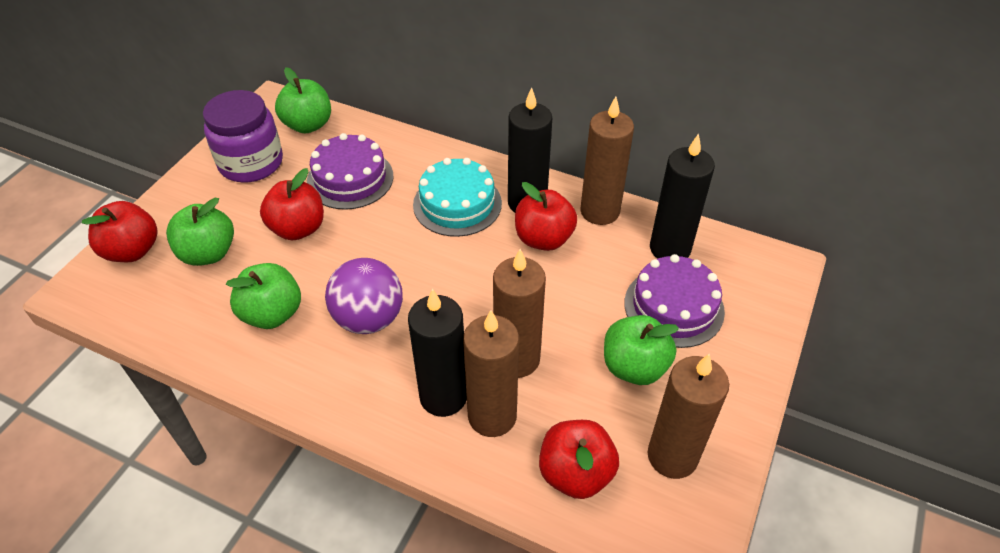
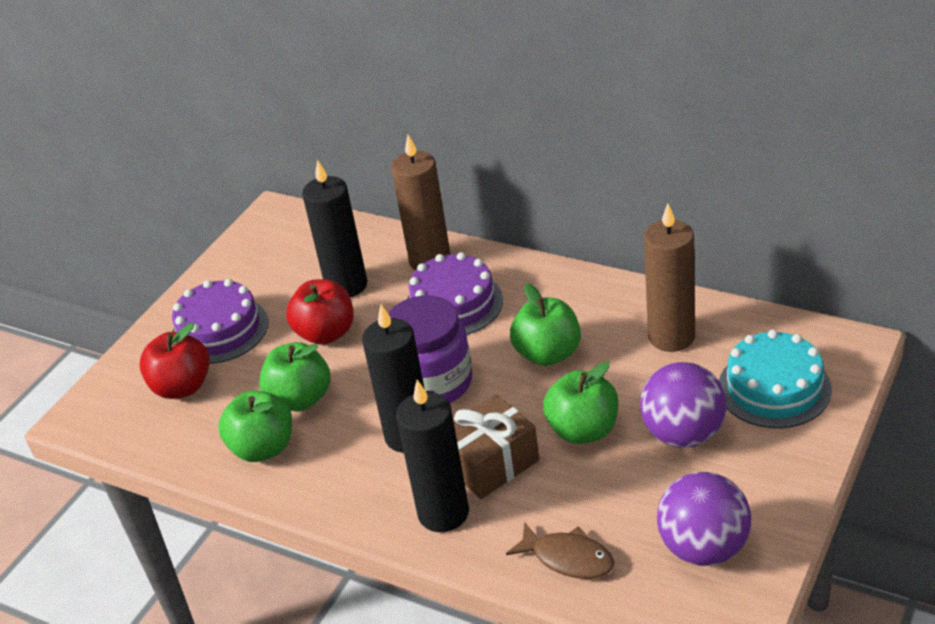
brown candle: [463,310,519,437] [493,249,546,378] [580,96,634,225] [648,354,729,479] = 4 -> [391,135,451,270] [644,204,695,352] = 2
brown fish: none = 0 -> [506,522,615,579] = 1
brown gift: none = 0 -> [453,395,539,499] = 1
purple ball: [325,258,403,334] = 1 -> [640,362,727,448] [657,472,751,566] = 2
red apple: [82,201,158,262] [260,168,324,240] [515,182,577,251] [539,420,619,499] = 4 -> [139,323,210,399] [286,279,354,345] = 2

